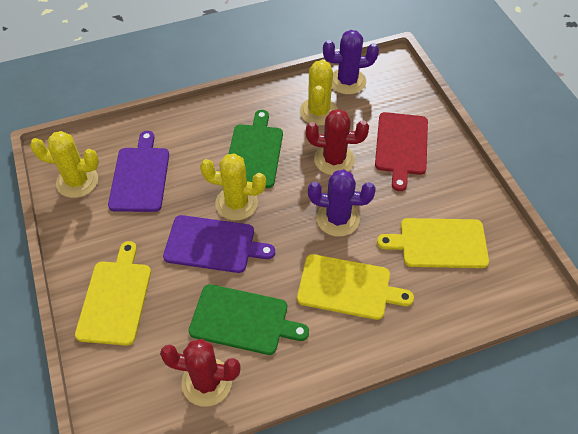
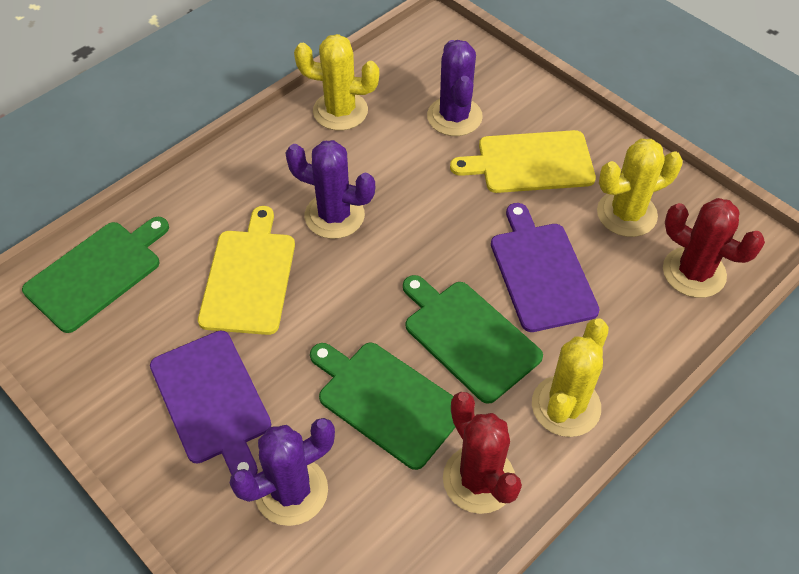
green cutting board: [189,284,309,355] [229,110,283,188] = 2 -> [22,217,169,333] [310,343,456,470] [403,275,543,404] = 3
purple cactus: [308,169,376,237] [323,30,379,94] = 2 -> [230,418,335,526] [285,140,375,239] [427,40,483,136] = 3
red cutting board: [375,112,428,191] = 1 -> none = 0
yellow cutting board: [75,241,151,346] [297,254,414,320] [377,218,489,268] = 3 -> [198,206,295,335] [450,130,596,193] = 2

